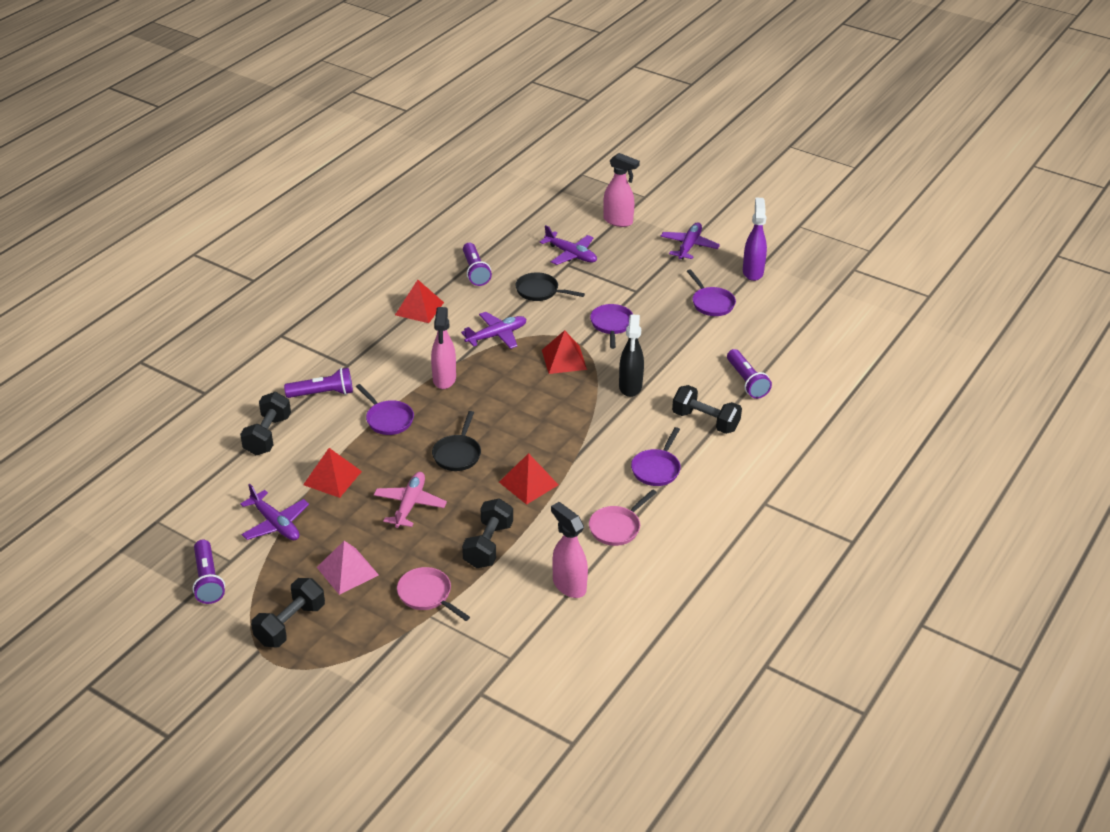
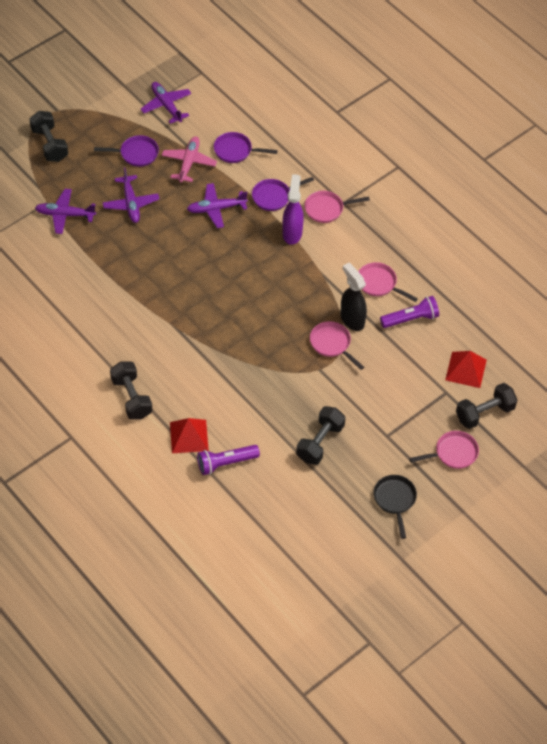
black pan: [432,411,481,471] [515,272,585,301] = 2 -> [373,475,417,539] = 1
pink pan: [397,567,470,621] [589,489,657,546] = 2 -> [304,191,370,223] [310,321,364,370] [358,262,418,302] [409,431,479,469] = 4
pink pyramid: [317,541,379,595] = 1 -> none = 0
pink spray bottle: [431,307,456,389] [551,502,588,598] [603,153,640,227] = 3 -> none = 0
purple flashlight: [192,539,225,604] [284,368,353,398] [463,243,492,286] [727,349,772,399] = 4 -> [197,445,260,475] [380,296,439,328] = 2
purple pan: [356,384,414,435] [590,304,633,349] [631,427,681,486] [687,269,736,316] = 4 -> [94,135,159,167] [214,132,277,163] [252,177,314,211] = 3
red pyramid: [303,448,362,498] [395,280,444,323] [499,453,558,505] [542,330,587,374] = 4 -> [170,418,209,453] [445,351,487,388] = 2

